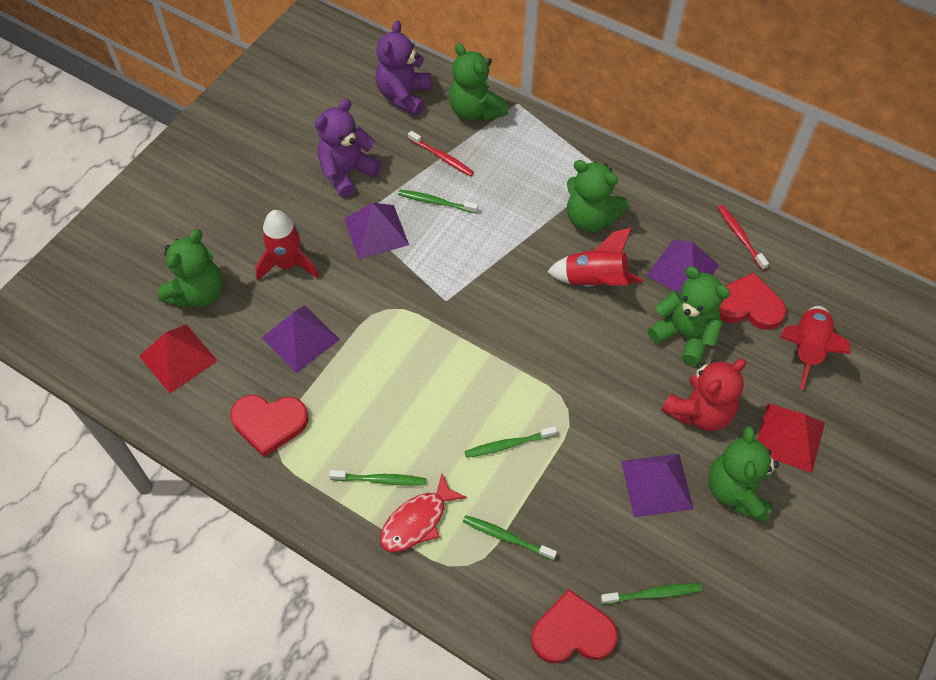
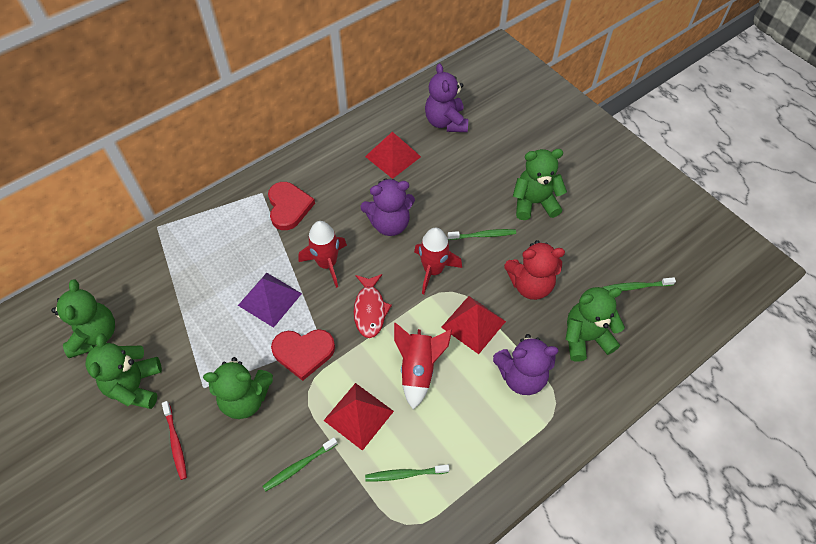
green toothbrush: [329,470,426,486] [398,190,478,213] [463,515,557,560] [464,426,557,458] [601,583,702,604] = 5 -> [262,437,338,492] [365,465,449,481] [448,229,516,240] [602,277,676,291] = 4
purple pyramid: [262,305,340,373] [344,203,409,259] [621,454,693,517] [646,240,719,295] = 4 -> [238,273,302,328] = 1
purple teddy bear: [315,99,382,198] [376,21,431,116] = 2 -> [360,178,415,236] [425,63,468,132] [493,334,558,395] = 3
red heart: [230,395,309,457] [531,589,618,664] [719,272,786,330] = 3 -> [268,182,315,230] [271,329,335,381] = 2
red pyramid: [139,324,218,394] [757,403,825,473] = 2 -> [323,383,394,451] [365,132,421,179] [441,296,506,354] = 3
red toothbrush: [408,131,474,176] [718,205,769,270] = 2 -> [162,401,187,480] = 1

